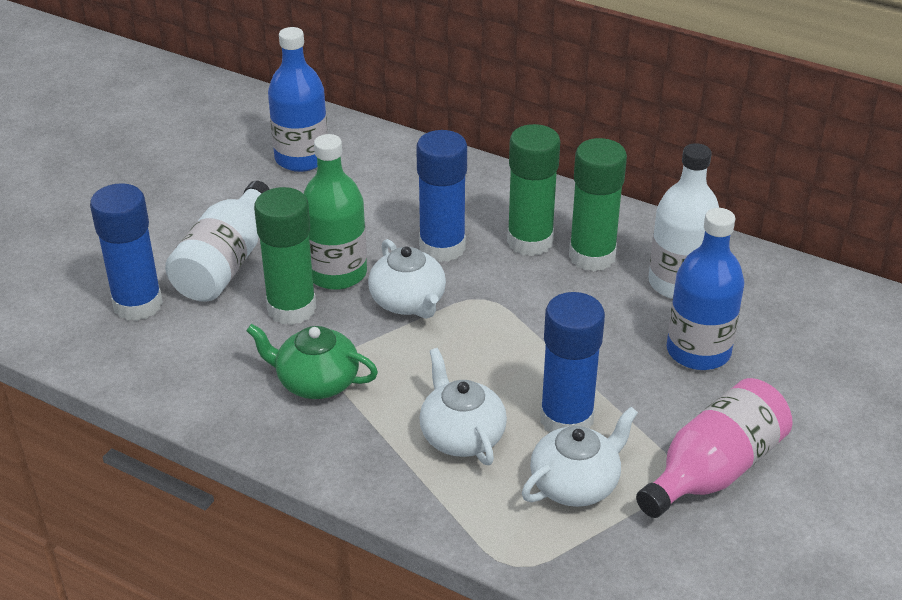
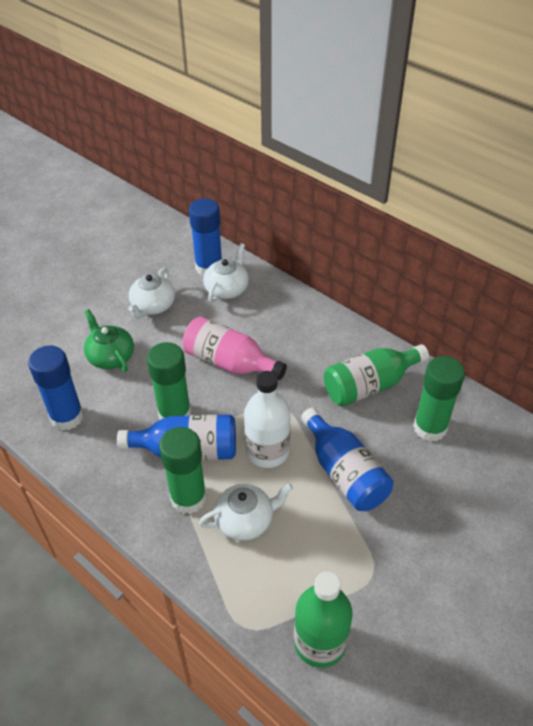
blue glue stick: [90,183,163,321] [416,130,467,262] [540,292,605,432] = 3 -> [28,346,84,431] [189,198,222,276] = 2
green bottle: [303,134,367,290] = 1 -> [294,572,353,668] [324,344,429,406] = 2
white bottle: [165,181,270,302] [648,143,719,299] = 2 -> [244,371,291,468] = 1

